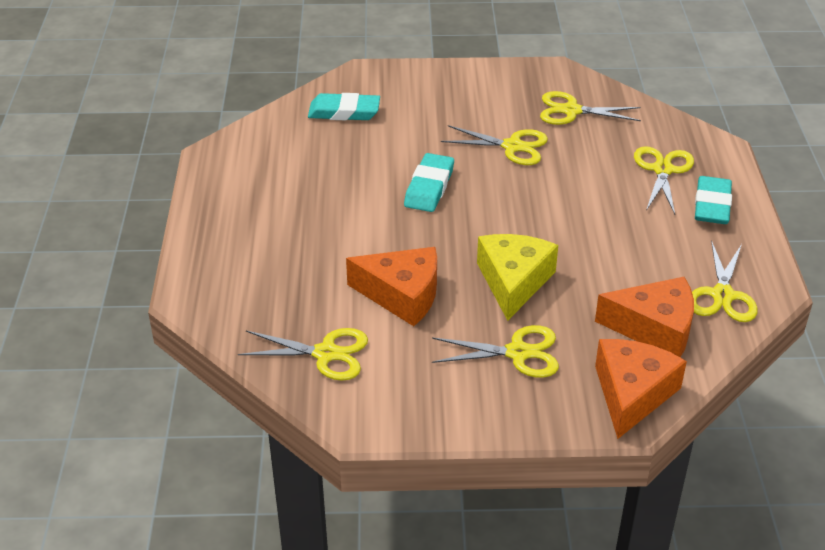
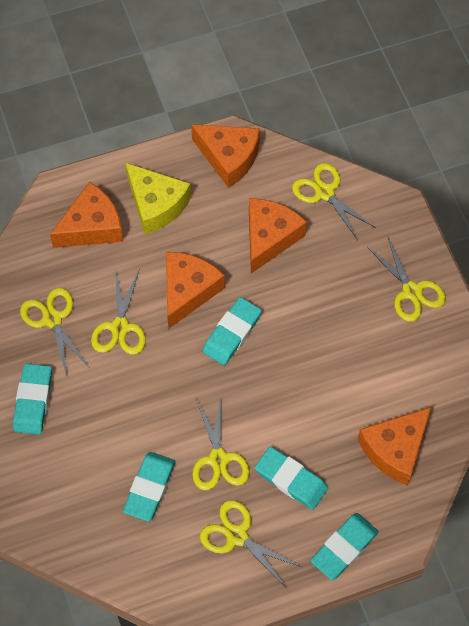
orange cheese: [346,247,437,326] [595,277,694,357] [595,339,687,439] = 3 -> [50,182,123,248] [166,252,225,328] [191,124,260,188] [249,198,307,274] [358,407,431,485] = 5
turquoise eraser: [308,93,380,120] [404,153,454,212] [695,176,732,224] = 3 -> [13,363,52,435] [123,452,176,521] [203,297,262,365] [255,446,328,510] [310,513,379,580] = 5

